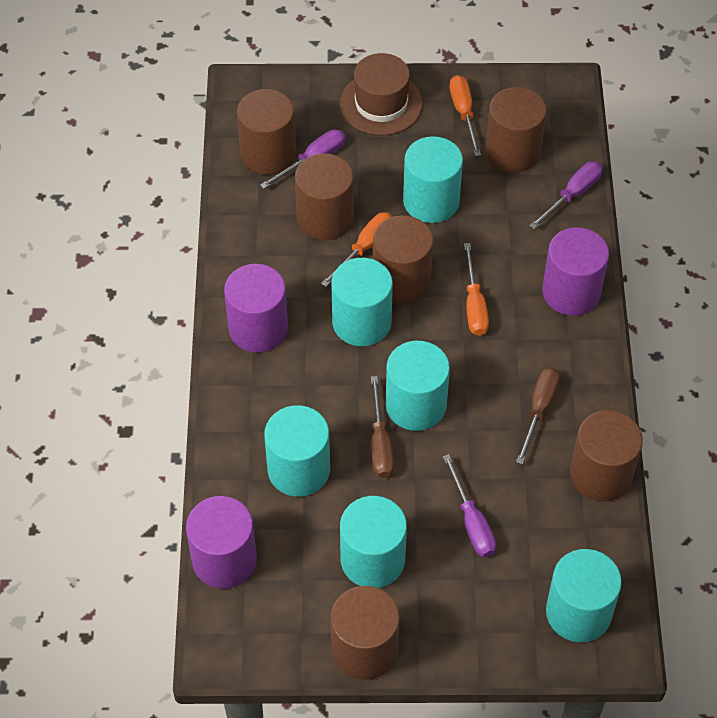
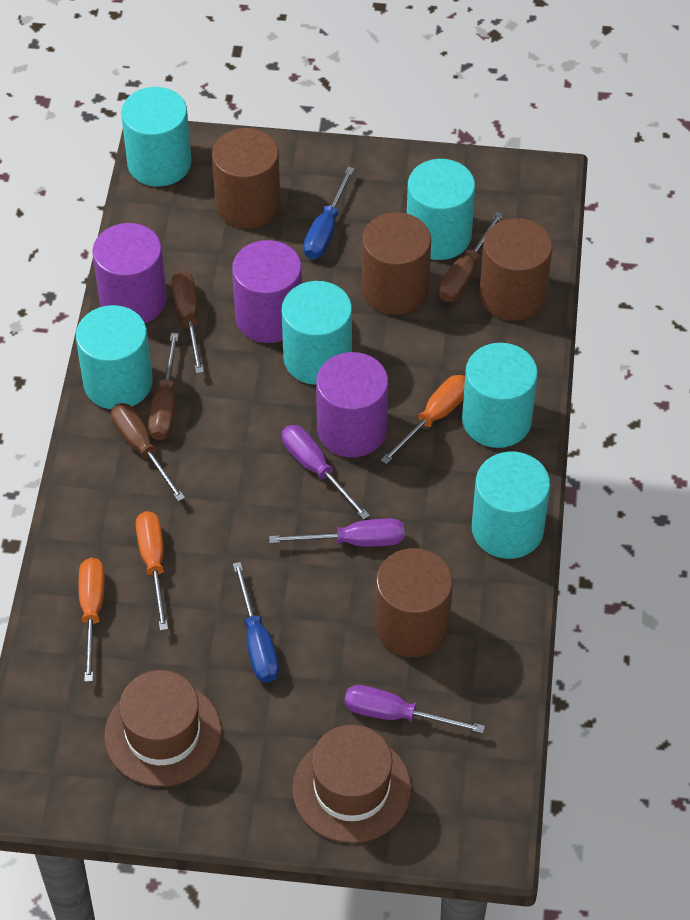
blue screwdriver: none = 0 -> [233,562,279,682] [303,167,355,259] = 2
brown cylinder: [237,89,296,175] [295,153,354,240] [330,586,400,680] [373,215,433,304] [485,87,547,173] [570,410,643,502] = 6 -> [212,128,281,229] [362,212,431,315] [375,548,453,657] [480,218,553,321] = 4
brown hat: [340,53,423,135] = 1 -> [104,670,221,787] [292,725,411,843] = 2
brown screwdriver: [371,376,394,478] [516,367,560,464] = 2 -> [111,403,185,502] [148,333,179,440] [171,271,204,374] [439,212,503,302] = 4

